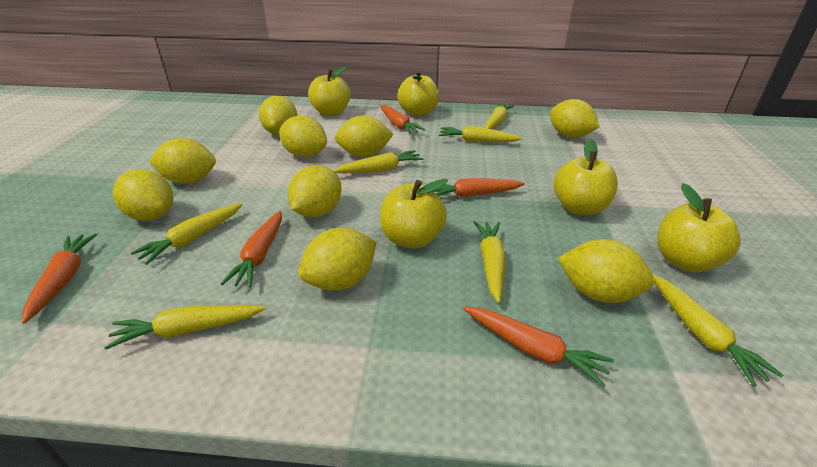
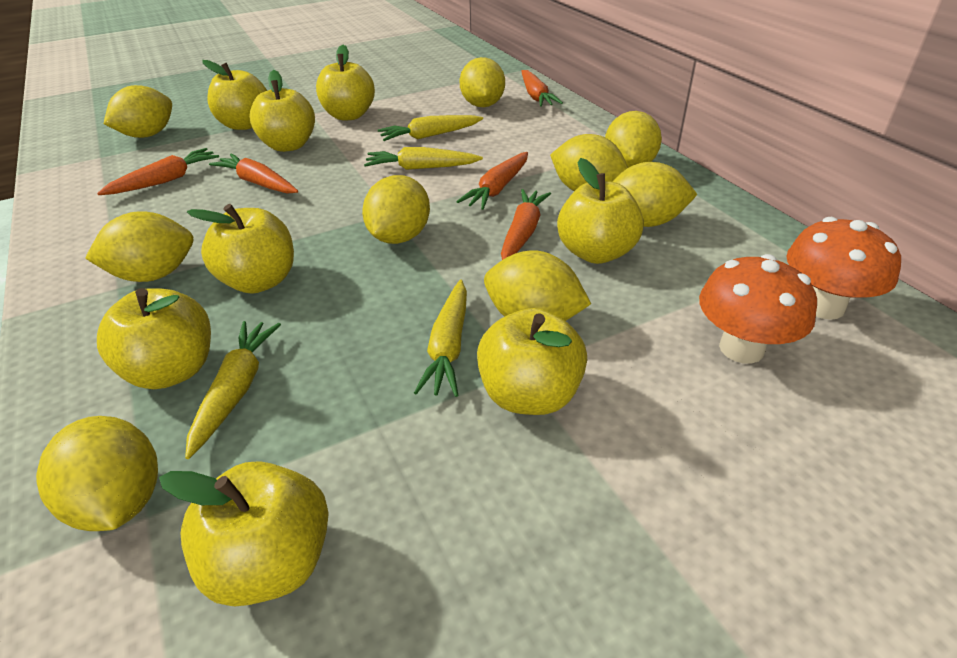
orange mushroom: none = 0 -> [699,254,817,364] [786,217,901,320] = 2
yellow apple: [308,66,350,116] [380,179,448,249] [397,70,439,117] [554,139,618,215] [657,183,741,272] = 5 -> [97,288,211,389] [159,461,329,606] [187,204,294,294] [203,60,267,130] [249,70,315,152] [316,45,375,120] [477,308,587,415] [557,158,644,264] = 8
yellow carrot: [104,305,266,349] [131,203,242,265] [333,150,424,173] [439,126,522,142] [473,221,506,303] [484,103,514,129] [652,274,783,387] = 7 -> [185,321,281,459] [364,147,483,170] [378,115,483,141] [414,280,467,397] = 4

